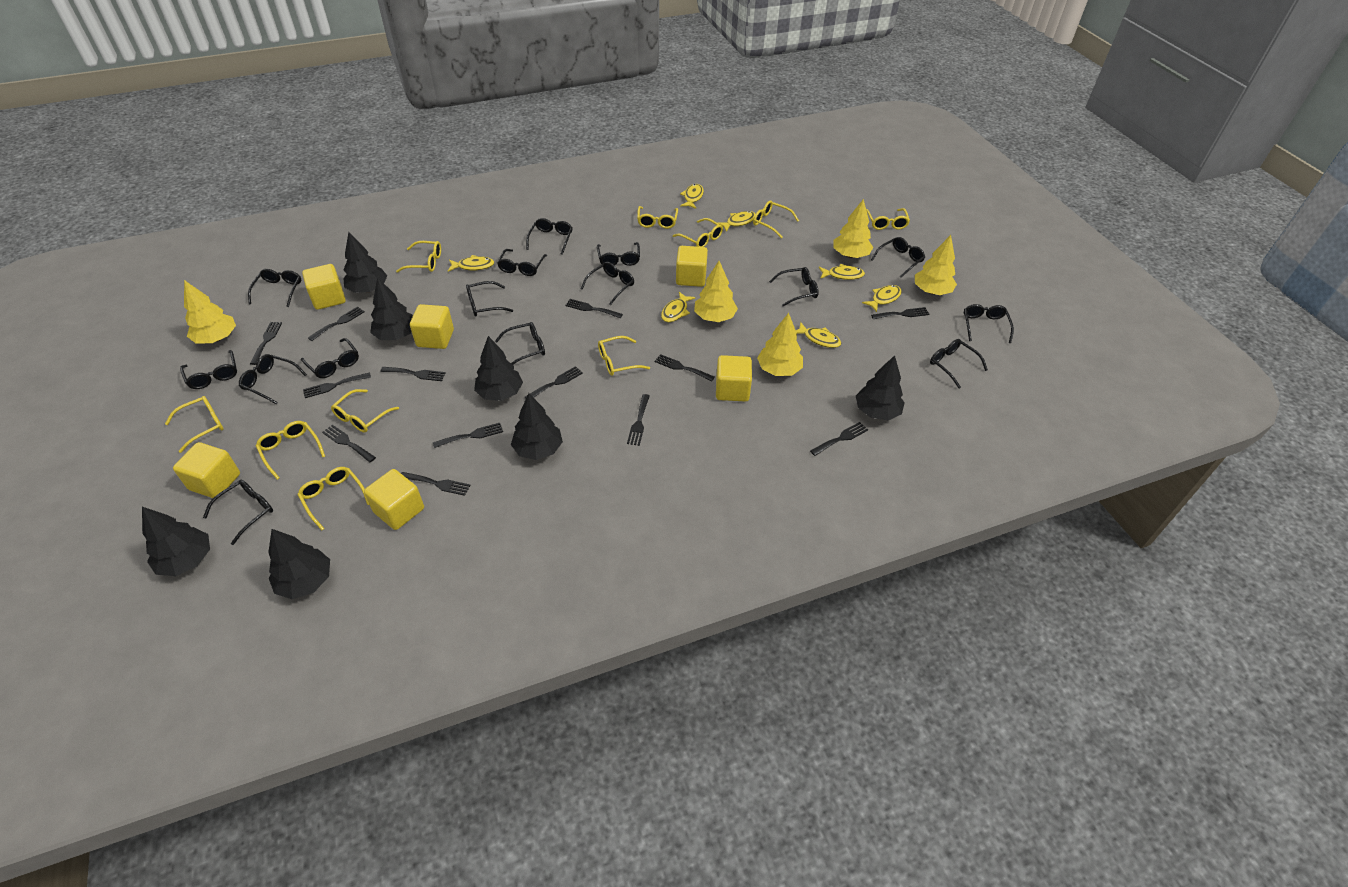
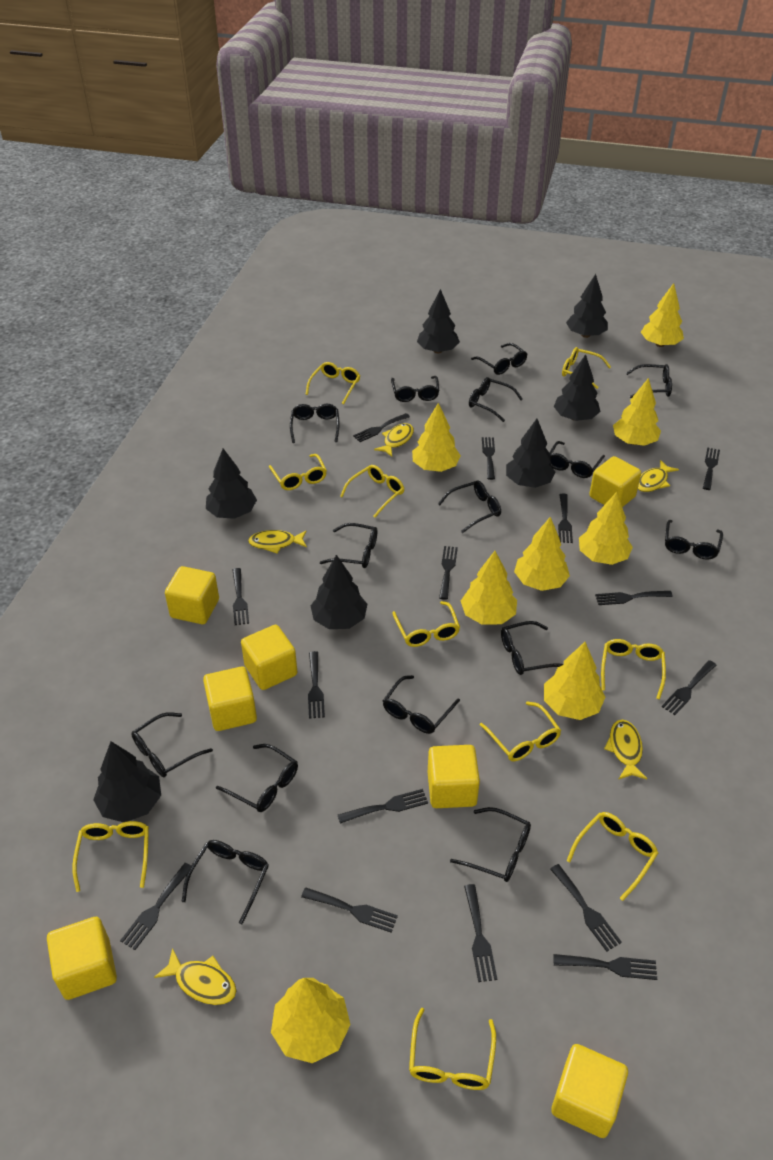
black fork: [250,322,282,365] [303,372,371,398] [308,307,365,341] [322,425,376,462] [380,367,446,381] [401,472,470,496] [433,423,503,448] [525,366,583,399] [565,299,623,318] [627,394,650,446] [655,354,715,381] [810,422,868,456] [871,307,930,319] = 13 -> [120,863,191,950] [233,568,249,625] [301,887,398,933] [308,651,325,719] [338,789,428,824] [353,413,410,442] [439,546,458,600] [464,884,497,982] [482,437,495,480] [550,864,622,952] [554,954,657,980] [558,493,573,543] [595,591,673,605] [662,660,716,715] [703,448,720,490] = 15
yellow cube: [173,442,240,498] [302,264,346,310] [364,469,424,530] [410,304,454,349] [676,246,708,287] [716,355,752,402] = 6 -> [47,917,117,1000] [165,566,219,624] [203,667,257,731] [241,625,297,690] [428,745,480,808] [551,1044,628,1138] [589,456,641,507] = 7
yellow fish: [448,255,494,271] [661,292,696,322] [680,184,704,209] [717,211,755,232] [796,322,841,348] [819,264,865,280] [862,285,902,312] = 7 -> [154,948,236,1005] [248,530,307,553] [374,423,414,457] [604,720,648,780] [638,460,679,492] = 5
yellow tree: [184,280,236,343] [694,261,738,322] [757,313,803,376] [833,199,873,258] [915,235,957,295] = 5 -> [271,978,351,1063] [412,403,461,472] [461,551,517,625] [514,517,570,591] [544,642,605,720] [579,492,633,565] [613,378,661,446] [641,283,684,347] = 8

